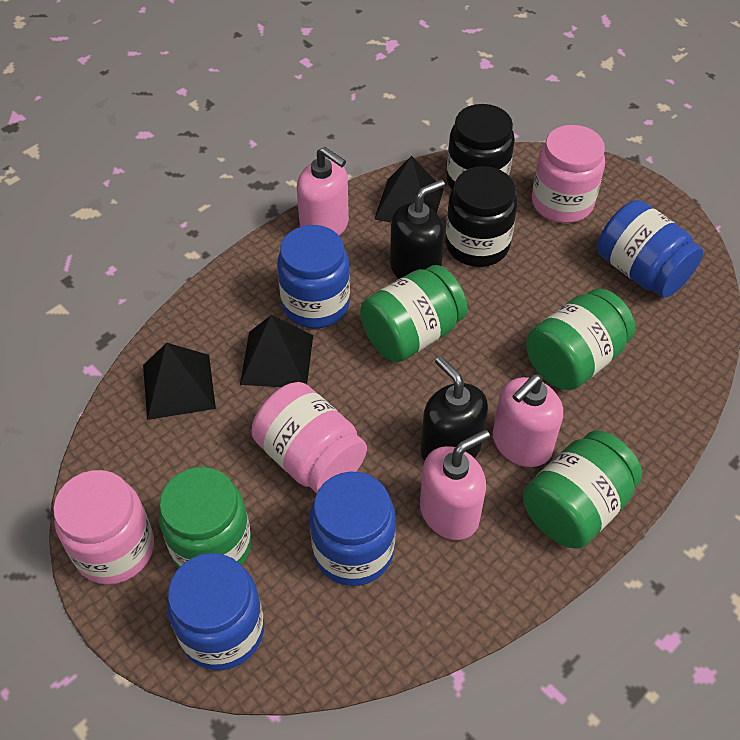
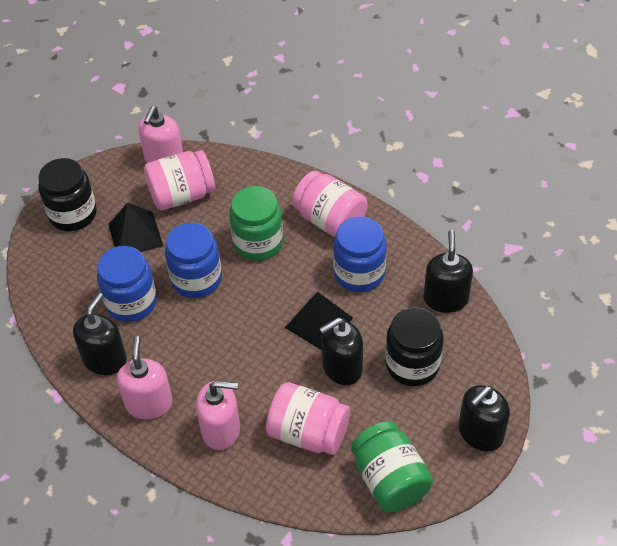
black pyramid: [143,343,216,420] [240,315,313,387] [374,156,444,223] = 3 -> [108,203,163,252] [285,292,353,350] = 2
black soap dispenser: [390,179,445,279] [421,356,488,461] = 2 -> [73,293,127,375] [319,318,363,385] [423,230,473,313] [459,385,510,451] = 4
blue jar: [167,553,264,670] [277,225,350,329] [310,471,396,586] [598,200,703,298] = 4 -> [97,246,157,322] [165,222,222,298] [333,216,387,292] = 3
green jar: [159,467,252,568] [360,265,467,362] [523,431,642,549] [526,289,635,390] = 4 -> [229,186,283,261] [351,421,433,512] = 2

